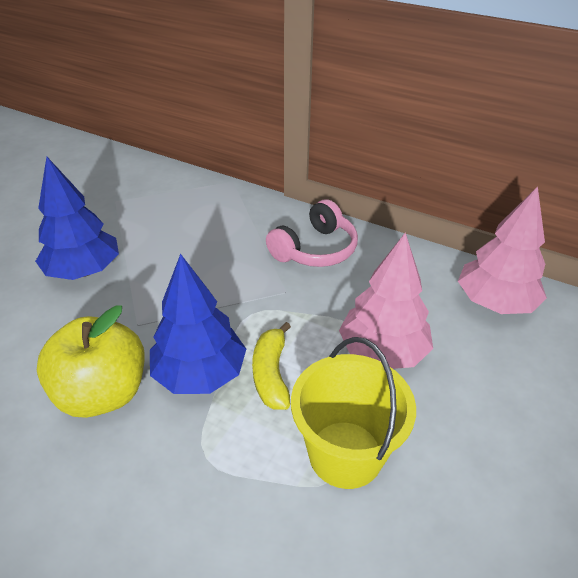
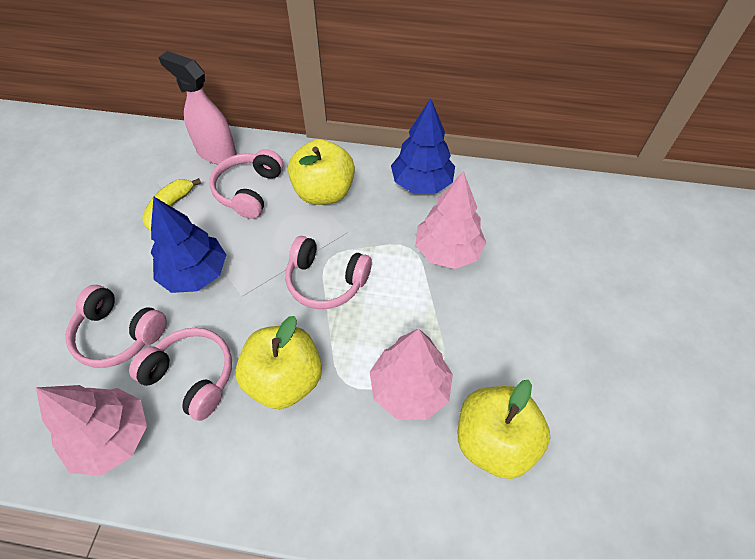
pink headphones: [266,199,358,267] = 1 -> [65,285,167,368] [129,328,232,421] [210,149,284,219] [285,236,372,309] = 4
pink spray bottle: none = 0 -> [158,51,237,164] = 1
pink tree: [339,232,433,369] [458,186,547,314] = 2 -> [36,385,147,476] [370,329,453,420] [415,171,486,269] = 3
yellow apple: [37,305,145,418] = 1 -> [236,316,322,409] [288,139,355,205] [458,380,550,479] = 3
yellow bucket: [291,337,416,489] = 1 -> none = 0

